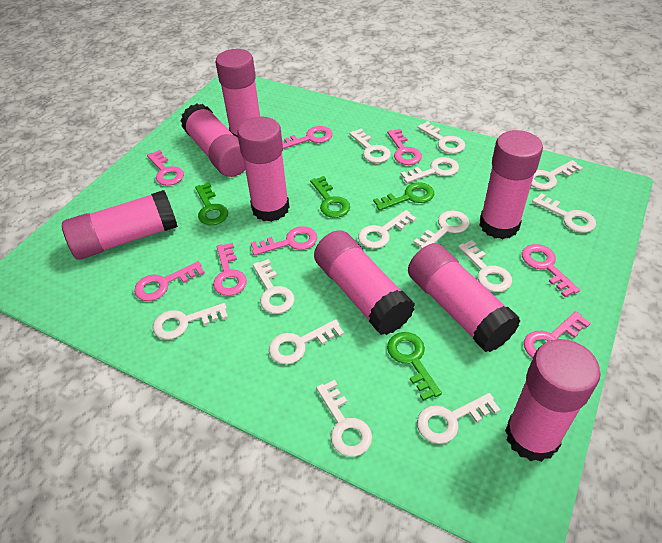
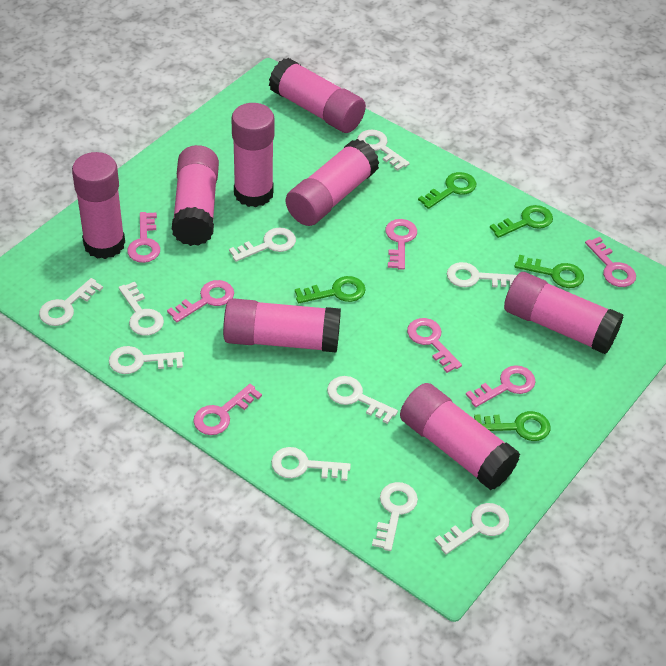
green key: [195,183,228,225] [310,176,350,218] [373,182,434,211] [387,332,442,401] = 4 -> [295,276,366,303] [418,172,476,209] [474,411,550,441] [490,205,553,238] [514,255,584,288] = 5
pink key: [134,261,205,301] [147,150,184,186] [213,243,247,296] [251,226,317,256] [282,126,333,149] [387,129,422,165] [522,244,580,297] [524,311,591,358] = 8 -> [127,212,160,263] [167,280,234,322] [193,384,262,435] [385,219,417,270] [407,318,462,373] [466,365,536,407] [585,237,636,287] = 7
white key: [153,303,228,340] [253,259,295,314] [269,319,344,364] [316,380,372,457] [349,129,391,163] [358,210,417,249] [401,157,459,183] [413,210,469,249] [417,121,466,154] [417,393,501,444] [458,240,512,292] [531,160,583,190] [532,193,596,233] = 13 -> [39,278,103,326] [109,346,184,374] [119,282,164,336] [229,227,296,262] [271,447,351,481] [327,376,398,424] [357,130,410,171] [372,482,418,551] [435,503,510,554] [447,262,517,287] = 10

